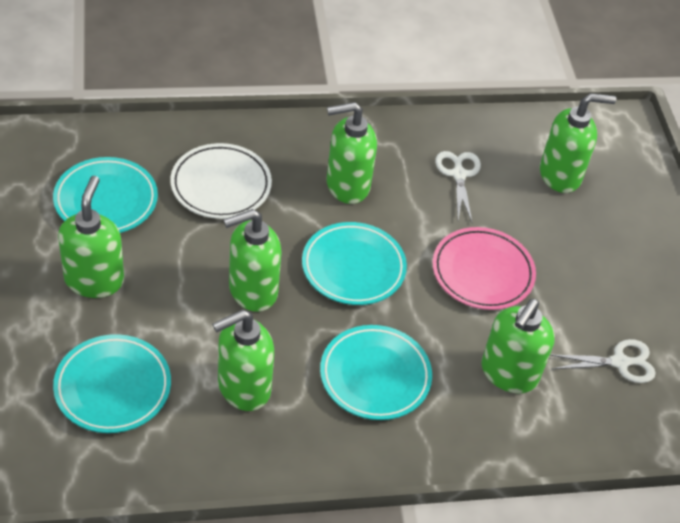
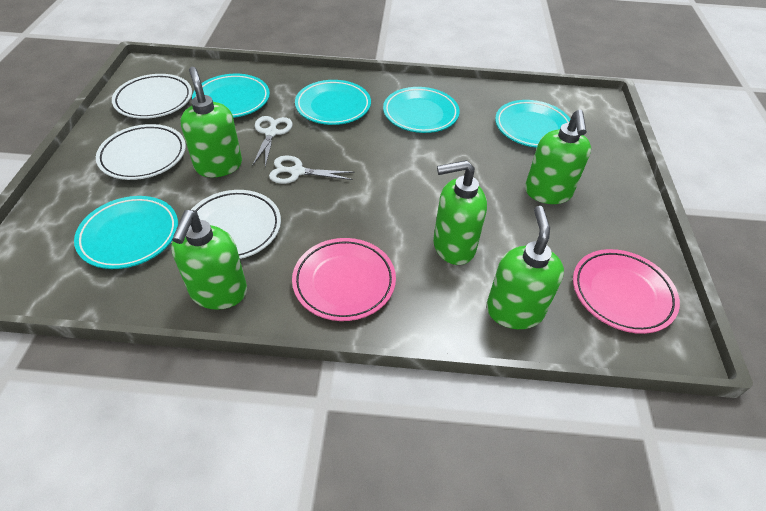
green soap dispenser: [58,176,124,298] [212,310,274,411] [223,209,282,312] [326,102,377,204] [481,299,555,393] [540,93,616,193] = 6 -> [171,210,247,310] [181,67,242,177] [433,160,487,265] [486,206,564,329] [525,110,591,204] = 5
pink plate: [433,227,536,310] = 1 -> [292,238,396,321] [573,249,680,334] = 2
turquoise plate: [53,157,158,233] [53,334,171,433] [302,222,407,305] [320,325,432,420] = 4 -> [74,196,178,269] [192,74,270,118] [295,80,371,125] [383,87,460,133] [495,100,570,148] = 5
white plate: [170,143,272,219] = 1 -> [96,124,186,180] [112,74,192,119] [191,190,281,259] = 3

